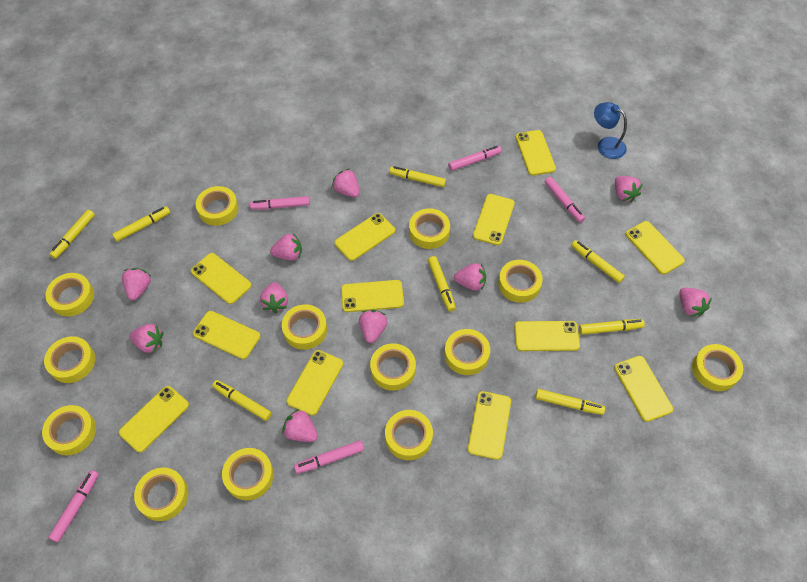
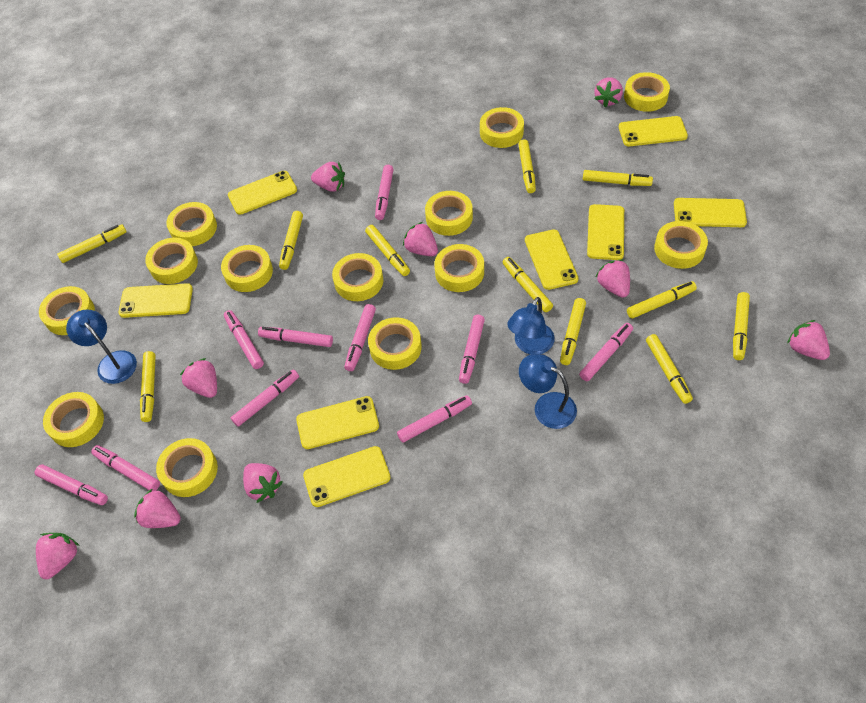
blue lamp: [594,102,627,159] = 1 -> [66,310,137,384] [507,297,555,354] [519,354,577,429] = 3
pink marker: [48,470,99,542] [250,196,310,210] [294,440,364,474] [448,146,502,171] [545,177,585,223] = 5 -> [35,464,108,505] [91,445,160,492] [224,310,264,369] [231,369,299,427] [258,327,333,347] [344,304,376,371] [375,165,393,220] [397,395,472,443] [459,315,485,384] [579,323,633,381] = 10
pink strawberry: [122,268,152,301] [129,324,164,353] [260,282,288,313] [270,233,302,261] [282,409,318,442] [332,169,360,198] [359,310,388,343] [454,263,486,291] [615,176,643,202] [679,288,712,317] = 10 -> [36,533,79,579] [134,488,181,528] [180,358,217,398] [243,463,283,503] [311,162,345,192] [403,222,438,256] [594,77,623,107] [596,259,630,298] [787,320,830,360] = 9
yellow marker: [49,210,95,259] [112,206,170,242] [212,380,272,421] [389,166,446,187] [428,256,456,312] [535,389,605,415] [571,240,625,283] [579,319,645,335] = 8 -> [57,224,127,263] [140,351,156,422] [279,211,303,270] [365,225,410,276] [503,257,553,312] [518,139,536,193] [560,298,586,365] [583,170,653,186] [627,281,697,319] [646,334,693,404] [733,292,750,360] = 11
yellow phone: [119,386,189,452] [191,253,252,304] [193,311,260,359] [286,350,343,416] [335,213,395,261] [341,280,404,312] [468,391,511,460] [473,194,515,245] [514,321,580,351] [516,130,556,176] [614,356,673,422] [626,221,685,274] = 12 -> [118,283,193,318] [228,171,297,215] [296,396,379,449] [303,446,391,507] [525,230,579,290] [587,204,624,260] [619,116,688,146] [674,198,747,227] = 8

